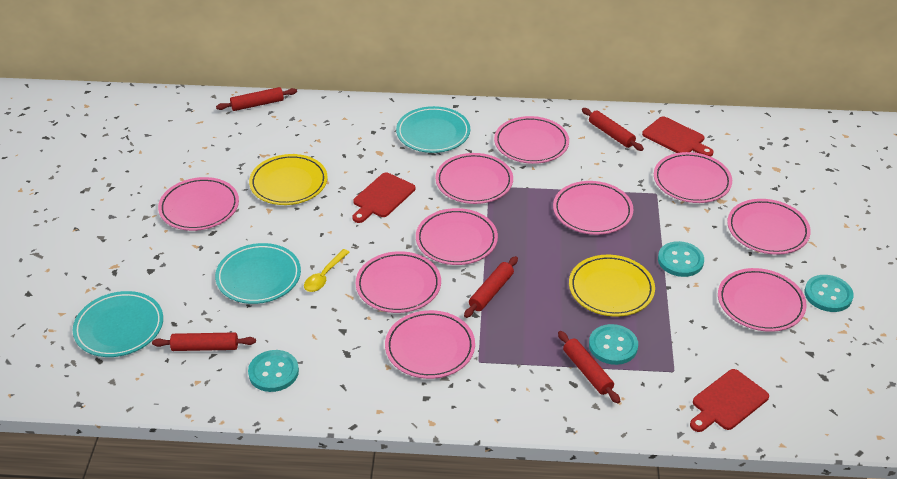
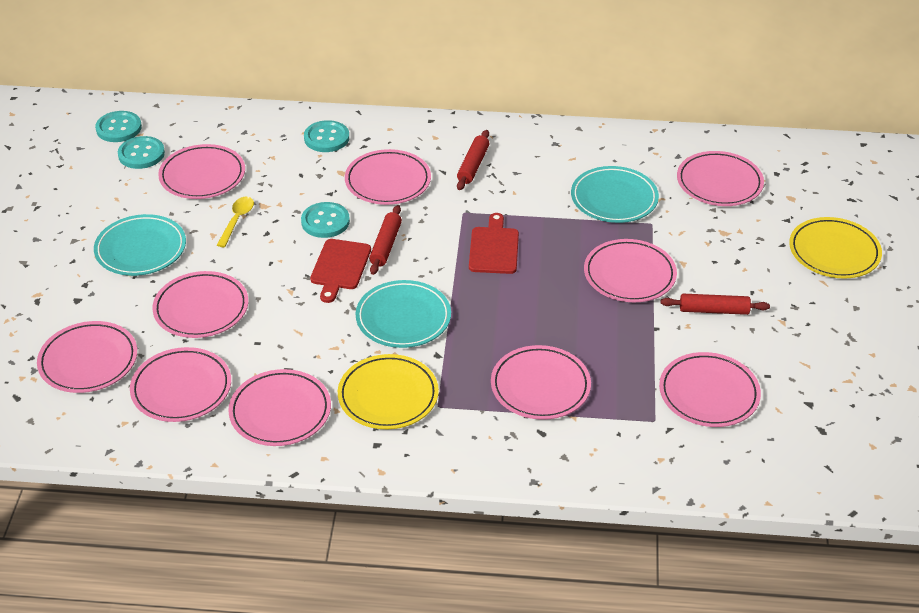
red cutting board: [352,173,415,223] [642,116,713,157] [690,369,769,432] = 3 -> [310,239,371,303] [469,213,519,274] = 2
red rolling pin: [152,332,256,351] [216,87,297,111] [464,256,518,318] [558,331,620,403] [582,108,644,151] = 5 -> [369,205,402,275] [457,130,489,190] [661,294,770,315] = 3

